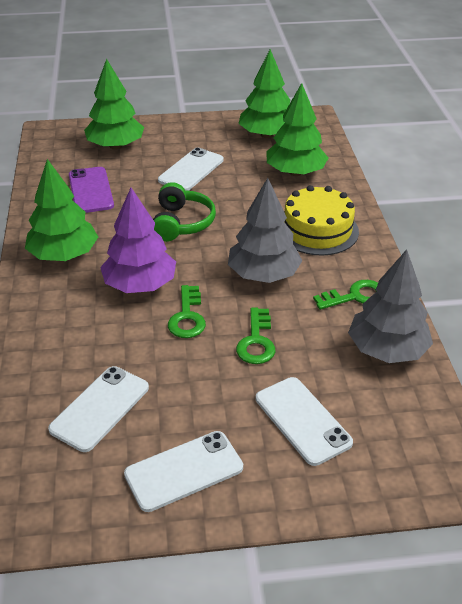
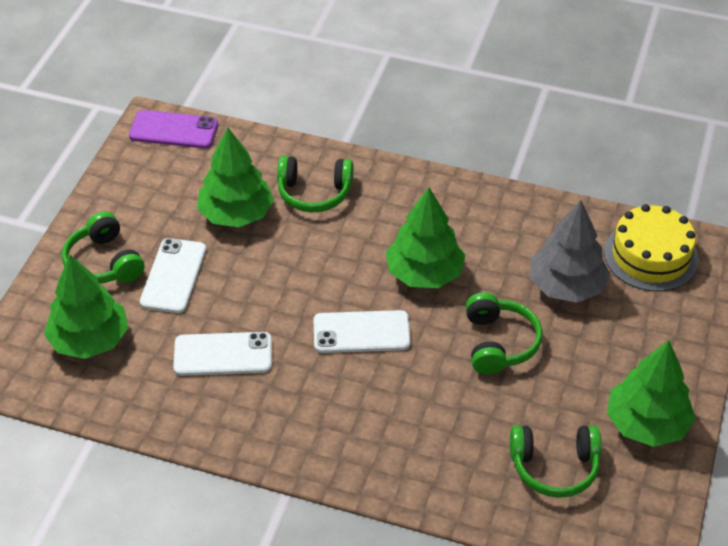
green headphones: [153,182,216,242] = 1 -> [62,211,144,283] [277,156,353,212] [466,292,542,375] [510,426,601,498] = 4
green key: [168,285,206,338] [236,308,275,364] [313,280,378,310] = 3 -> none = 0
grey tree: [228,178,303,283] [348,249,433,363] = 2 -> [530,200,610,303] = 1
purple tree: [100,188,176,293] = 1 -> none = 0
white phone: [48,366,149,452] [124,431,243,512] [158,148,224,191] [256,377,353,466] = 4 -> [140,238,206,313] [173,332,272,376] [313,310,411,353] = 3

